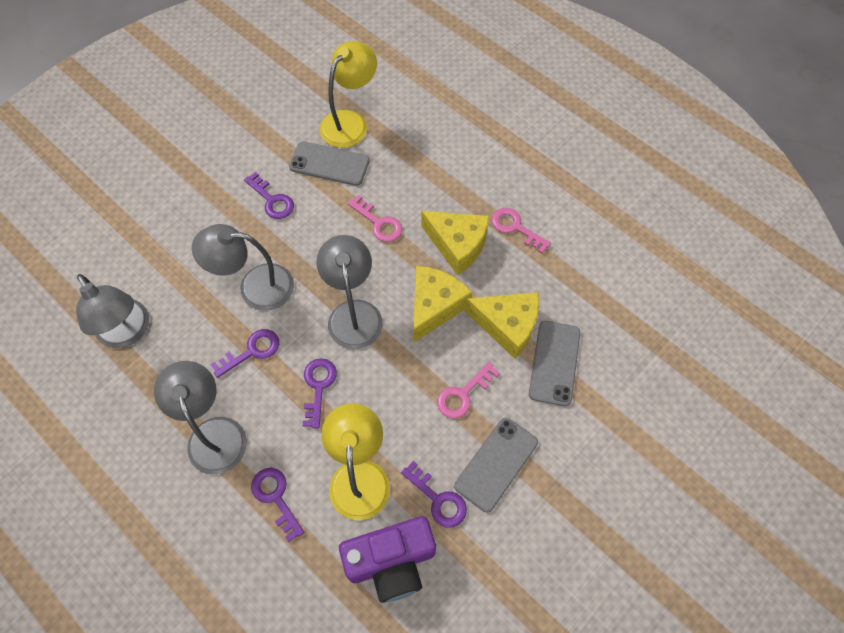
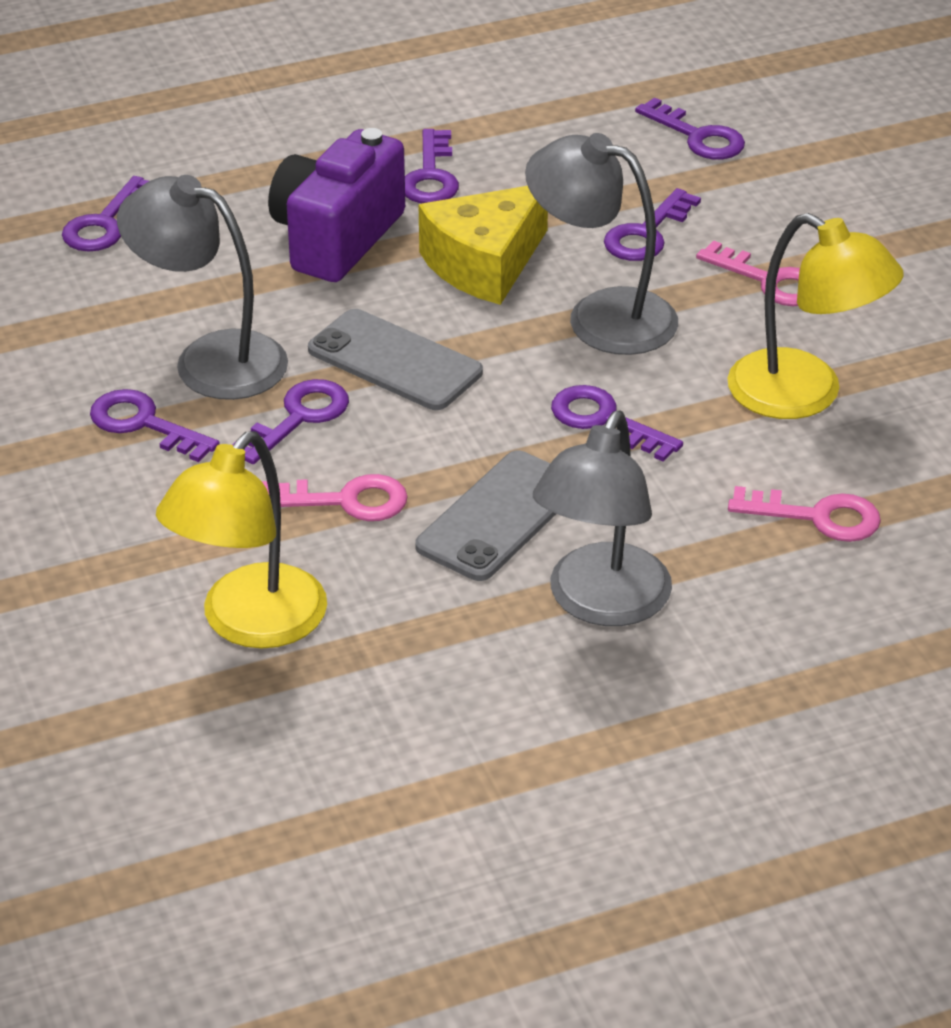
grey lamp: [76,274,149,348] [154,361,247,475] [192,224,294,311] [316,235,383,349] = 4 -> [117,175,288,400] [525,133,678,355] [533,410,672,626] = 3
grey phone: [289,141,370,186] [454,418,538,512] [529,321,580,406] = 3 -> [308,309,483,410] [415,450,556,581] = 2
purple key: [210,329,279,378] [244,172,294,219] [251,468,304,542] [302,358,337,429] [401,461,467,527] = 5 -> [62,176,149,252] [90,389,220,462] [232,379,349,464] [405,129,459,203] [551,385,683,462] [604,188,701,261] [635,97,745,159] = 7
yellow cheese: [413,266,472,343] [421,211,489,275] [465,292,539,359] = 3 -> [419,186,548,305] = 1

